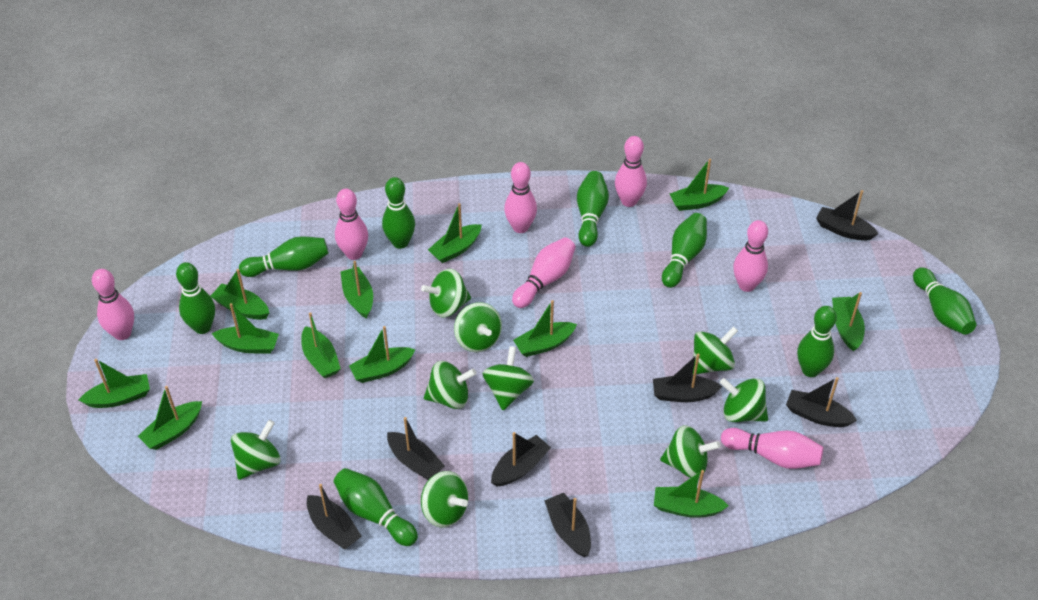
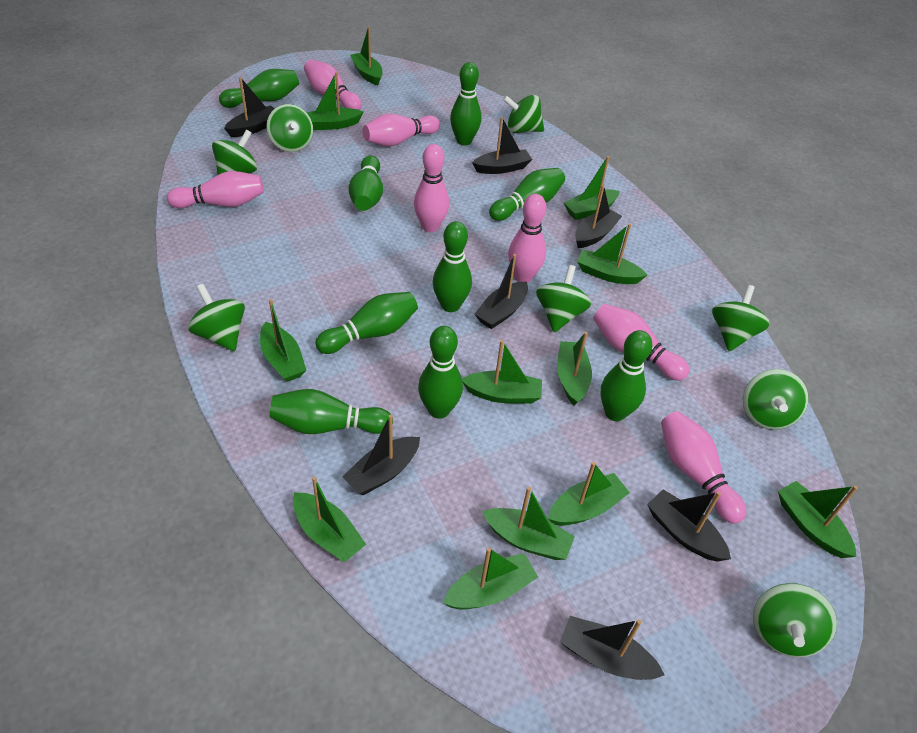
green bowling pin: [176,262,215,334] [239,236,329,277] [333,468,418,546] [382,177,415,249] [577,171,609,247] [662,213,707,288] [797,306,837,377] [913,267,976,335] = 8 -> [219,69,299,108] [269,389,393,434] [315,292,418,354] [349,156,383,211] [418,326,463,419] [433,221,472,312] [450,62,482,145] [489,168,565,221] [600,330,653,421] = 9
green spinning top: [231,420,281,480] [421,269,471,317] [421,471,468,528] [424,361,477,409] [454,302,502,352] [482,346,534,410] [660,425,721,478] [693,326,738,374] [720,378,768,422] = 9 -> [188,284,245,351] [212,130,257,175] [266,104,313,152] [503,95,544,133] [536,265,591,332] [712,285,770,351] [743,369,809,430] [753,583,837,657] = 8

